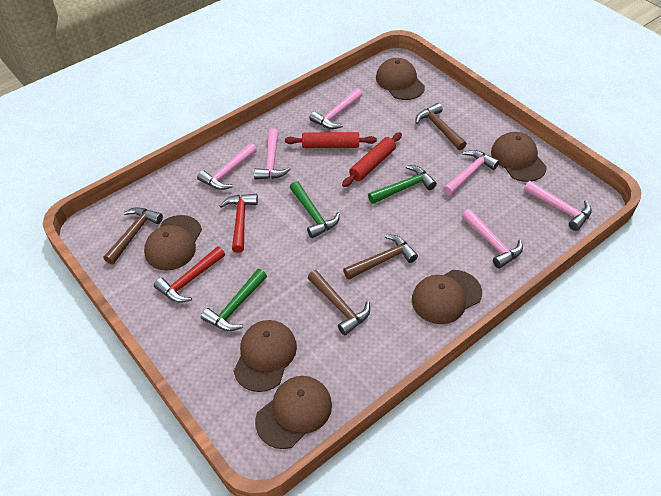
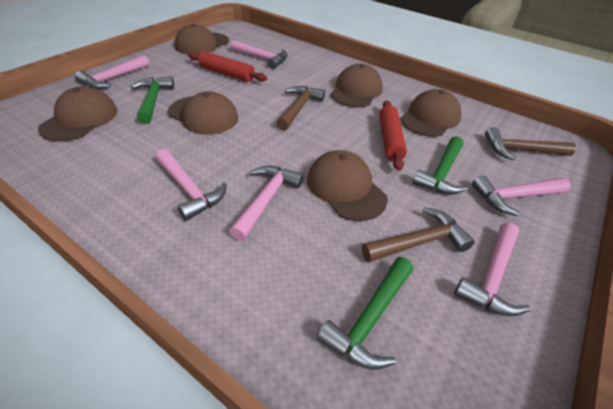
brown hammer: [104,207,163,265] [308,270,370,335] [343,234,418,280] [416,103,467,150] = 4 -> [276,86,325,131] [362,207,475,262] [485,127,576,161] = 3
red hammer: [154,246,225,303] [219,194,258,253] = 2 -> none = 0

